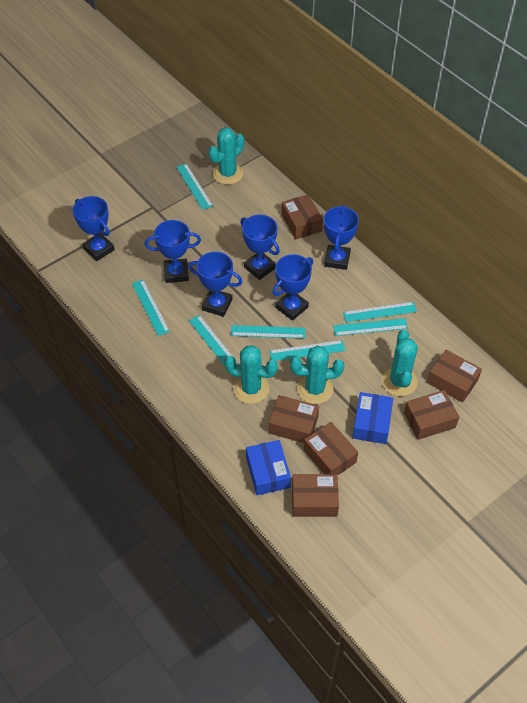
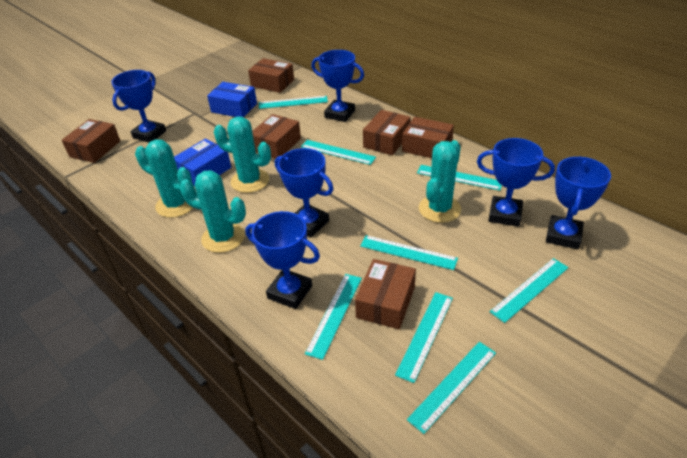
turquoise ruler: [132,280,170,336] [176,163,213,210] [189,315,240,366] [231,325,305,339] [269,340,345,361] [333,318,408,336] [343,302,417,322] = 7 -> [259,96,328,109] [301,140,376,165] [305,274,362,360] [360,235,458,270] [395,292,453,383] [407,342,496,434] [417,165,502,191] [490,258,569,323] = 8

